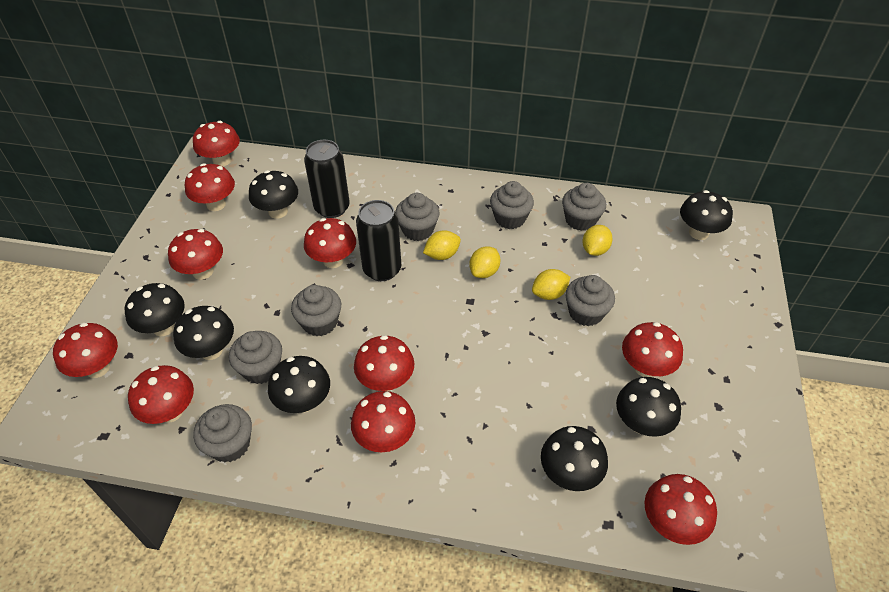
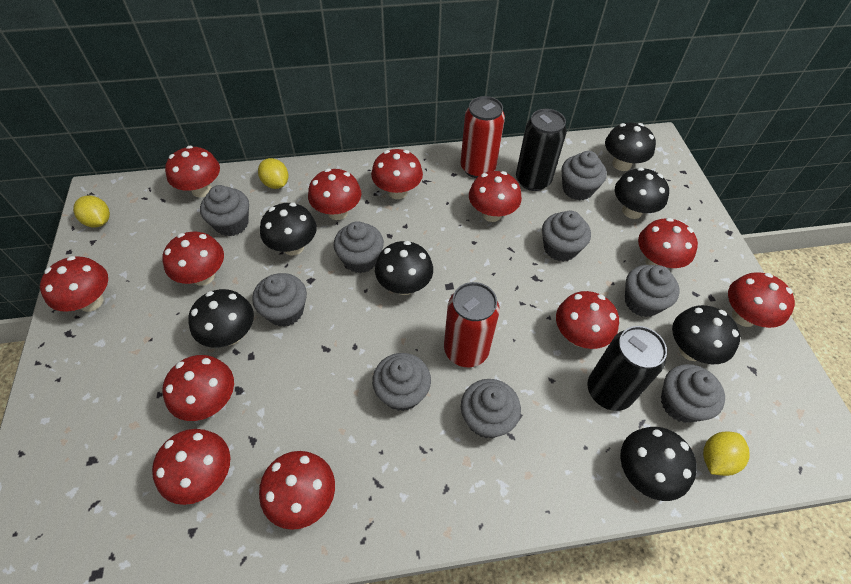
grey cupcake: [193,404,252,462] [229,331,282,384] [291,285,341,336] [395,193,439,241] [490,181,534,229] [562,183,606,231] [565,275,615,326] = 7 -> [200,185,249,236] [252,273,307,327] [334,221,384,273] [372,353,431,411] [461,379,521,438] [542,211,591,262] [561,151,607,200] [625,265,680,317] [661,364,725,423] = 9
red can: none = 0 -> [444,282,500,367] [460,96,505,178] = 2
red mushroom: [53,322,118,378] [128,365,194,424] [168,229,223,280] [185,163,235,211] [193,121,240,167] [304,218,356,268] [351,391,416,452] [354,335,414,391] [622,322,683,377] [645,474,717,545] = 10 -> [40,256,108,312] [152,429,230,505] [162,232,224,286] [163,355,234,421] [165,146,220,197] [259,451,335,530] [308,169,362,220] [371,149,423,199] [469,171,522,222] [556,291,619,349] [638,218,698,268] [728,272,795,328] = 12
yellow lemon: [423,231,461,260] [469,246,501,278] [532,269,570,300] [582,225,613,256] = 4 -> [73,195,110,228] [258,158,289,189] [703,431,750,476] = 3

